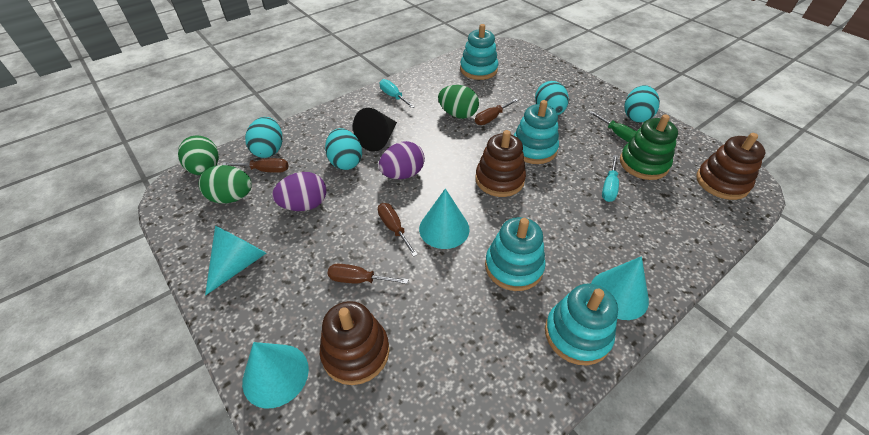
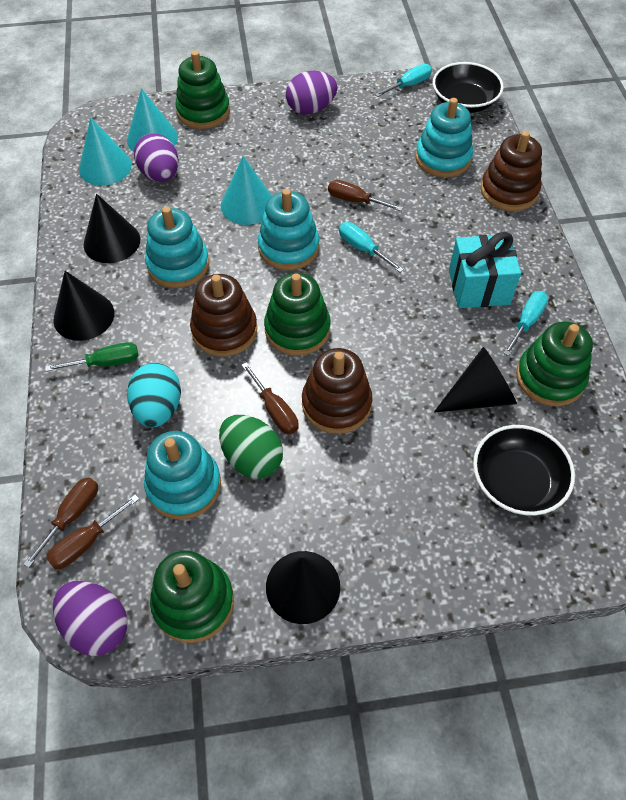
black bowl: none = 0 -> [433,62,504,113] [473,425,575,516] = 2
black cone: [353,108,397,152] = 1 -> [53,271,114,341] [84,194,140,263] [266,551,340,624] [434,347,517,413] = 4
green egg: [178,135,219,175] [199,165,252,204] [438,85,479,119] = 3 -> [219,415,283,479] = 1
green stacking toy: [620,114,678,180] = 1 -> [150,550,234,643] [175,51,230,129] [264,273,331,356] [516,321,593,406] = 4
purple egg: [272,172,326,211] [379,141,425,179] = 2 -> [53,581,128,656] [134,133,179,182] [286,71,338,115] = 3
turquoise cone: [205,226,267,296] [242,342,309,409] [419,188,470,249] [591,256,649,320] = 4 -> [79,117,132,186] [127,88,178,152] [221,156,272,225] = 3
turquoise egg: [245,117,283,158] [325,128,362,170] [535,81,569,115] [624,85,660,123] = 4 -> [127,363,181,427] = 1
turquoise gift: none = 0 -> [449,232,521,308] = 1
turquoise screwdriver: [380,79,415,108] [602,155,619,202] = 2 -> [339,222,404,272] [375,64,432,97] [503,291,548,356] = 3

